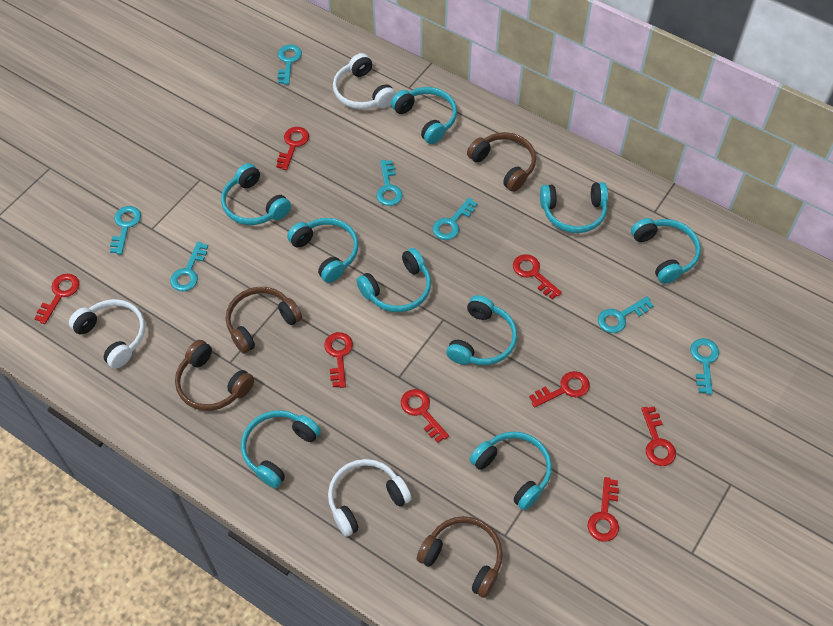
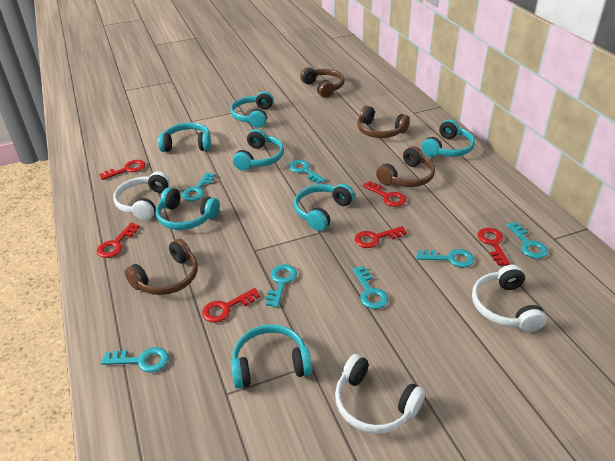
red key: [34,274,80,324] [276,127,309,170] [324,332,353,388] [401,389,449,443] [513,254,562,299] [529,371,590,408] [588,477,619,541] [641,406,676,466] = 8 -> [97,223,140,258] [99,160,145,180] [202,288,260,323] [355,226,407,248] [363,181,406,207] [478,228,510,266] = 6
turquoise headphones: [221,163,291,225] [241,410,321,488] [287,218,358,283] [356,248,431,312] [391,87,457,144] [446,295,517,365] [470,432,552,510] [540,182,608,233] [631,218,701,284] = 9 -> [156,187,220,230] [158,122,211,152] [230,91,273,128] [231,324,312,389] [233,129,284,171] [294,184,355,231] [421,119,475,157] = 7

